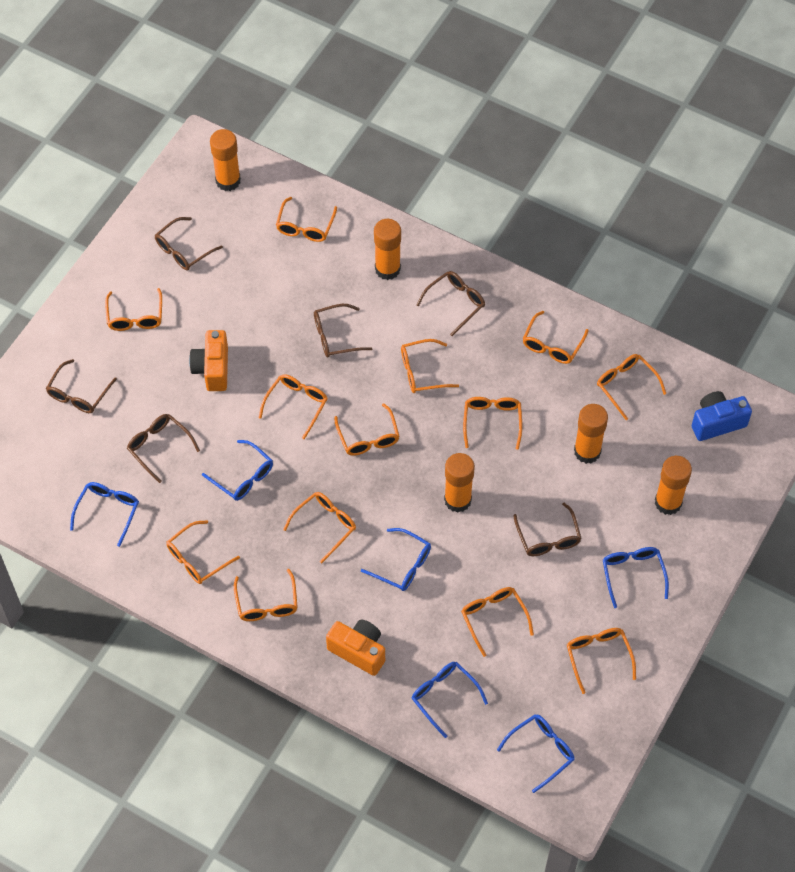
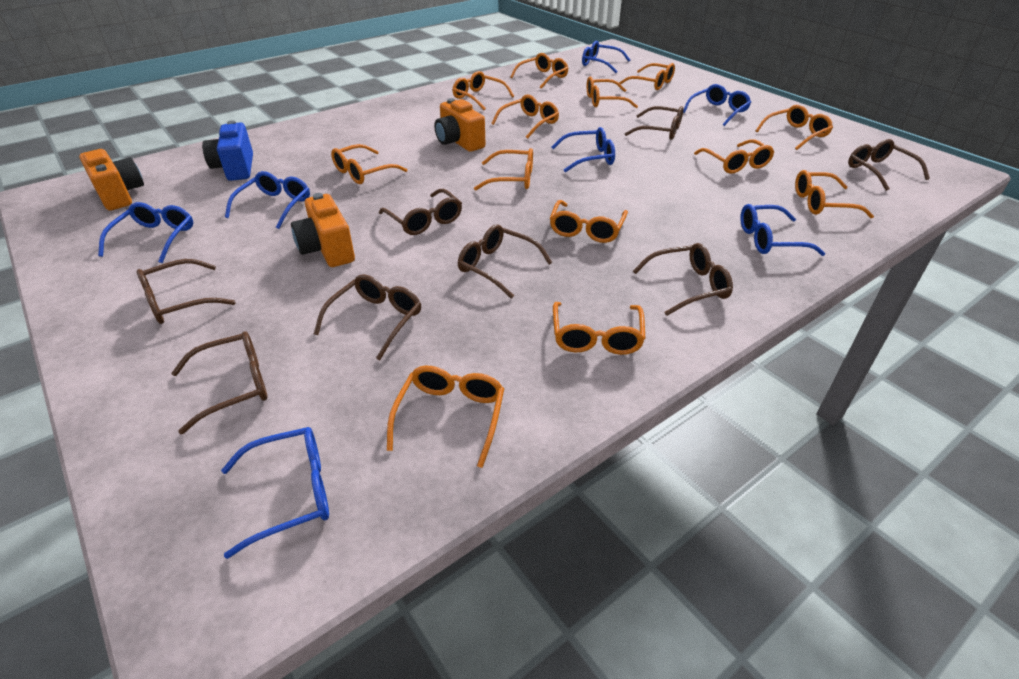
blue glasses: [70,482,139,547] [202,440,273,501] [361,528,431,591] [412,662,488,738] [497,714,575,793] [603,547,669,608] = 6 -> [98,202,193,263] [221,427,329,559] [225,171,310,229] [552,127,615,172] [582,41,630,73] [683,84,751,126] [740,204,825,256] = 7
brown glasses: [46,359,117,413] [127,414,200,483] [155,217,223,271] [314,304,373,358] [417,271,485,336] [513,503,582,556] = 6 -> [137,259,236,324] [172,331,267,434] [314,274,421,360] [379,189,462,235] [458,225,552,299] [625,106,683,140] [633,243,733,316] [848,139,930,191] = 8
orange camera: [189,330,228,391] [326,619,385,676] = 2 -> [79,149,144,211] [291,193,355,267] [434,98,485,152] = 3
orange glue stick: [210,129,241,191] [374,219,401,280] [444,453,474,513] [574,404,608,464] [655,456,692,515] = 5 -> none = 0

